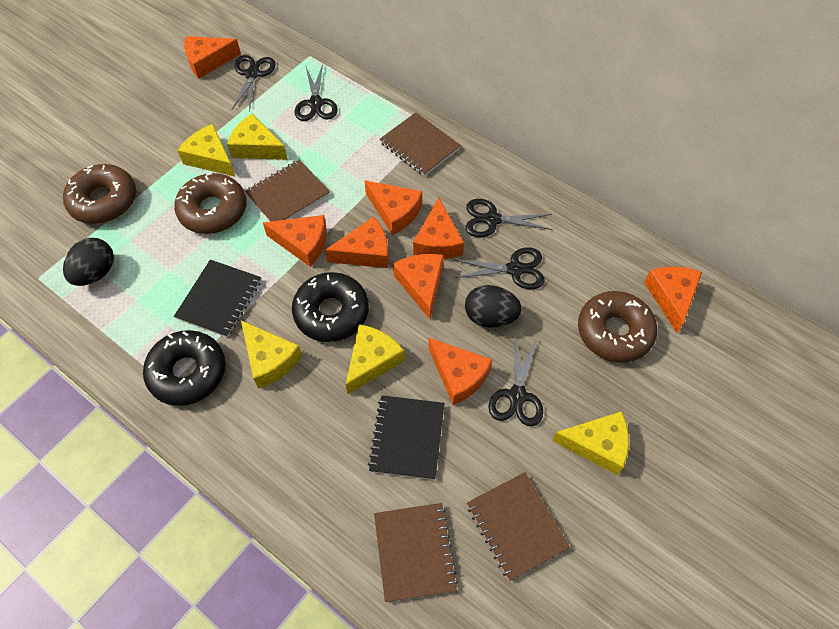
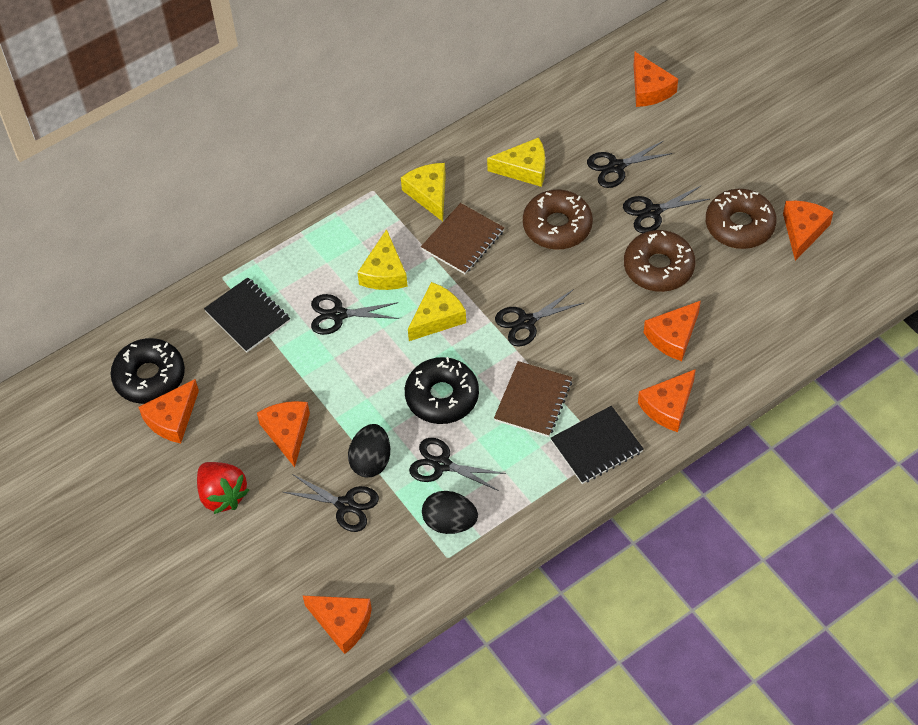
black scissors: [232,55,276,112] [295,64,338,121] [454,248,545,289] [465,199,553,237] [488,335,543,427] = 5 -> [283,474,379,532] [311,294,399,335] [409,438,506,491] [495,289,584,347] [587,141,673,188] [623,185,710,233] = 6
brown notebook: [245,159,330,222] [374,503,458,602] [379,112,461,176] [467,472,570,581] = 4 -> [421,203,504,274] [494,361,572,437] = 2
orange cheese: [184,36,241,79] [263,215,327,267] [325,217,389,268] [364,180,422,235] [393,254,444,319] [413,198,464,259] [428,338,493,405] [644,267,702,333] = 8 -> [139,379,199,443] [257,401,310,467] [303,596,372,654] [634,52,678,107] [638,369,696,432] [644,301,701,361] [783,201,833,261] = 7
red strawberry: none = 0 -> [197,462,249,514] = 1
yellow cheese: [177,124,235,177] [227,114,288,160] [241,321,302,388] [346,324,405,394] [552,411,629,475] = 5 -> [357,229,408,290] [401,163,446,221] [408,282,466,341] [487,137,545,187] = 4

